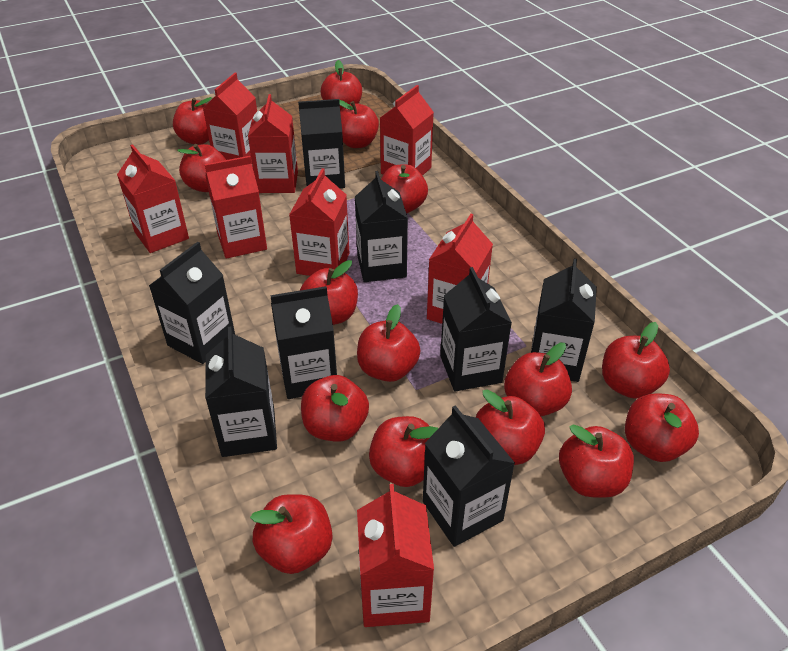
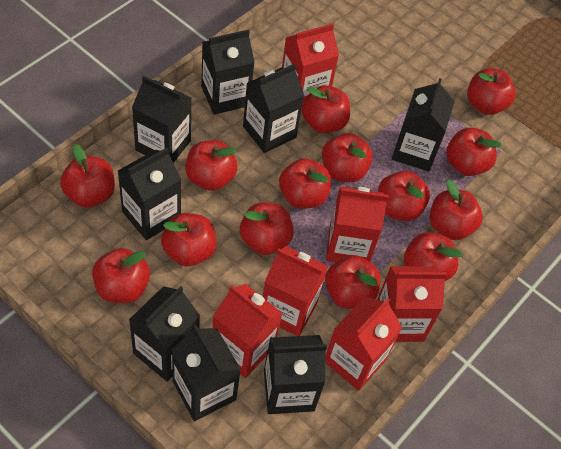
red apple: [173,97,212,145] [177,144,226,192] [250,494,332,574] [300,260,358,325] [301,375,369,442] [321,60,362,111] [339,100,379,148] [357,304,420,382] [369,416,438,487] [381,164,428,213] [476,390,545,465] [504,343,572,416] [559,425,634,498] [602,322,670,399] [625,393,699,462] = 15 -> [60,144,115,208] [92,248,150,303] [161,213,217,266] [185,140,238,191] [240,202,294,255] [279,158,331,209] [302,85,350,133] [322,133,373,182] [325,255,381,309] [378,171,430,221] [404,232,463,281] [430,180,483,240] [446,128,502,176] [467,68,516,115] = 14
red carton: [117,144,189,253] [203,73,257,163] [205,156,267,259] [248,94,298,193] [289,168,349,276] [357,484,434,627] [380,85,434,176] [427,214,493,324] = 8 -> [213,284,283,378] [263,246,328,336] [282,23,339,101] [326,186,388,262] [326,297,403,391] [377,266,447,342] = 6

